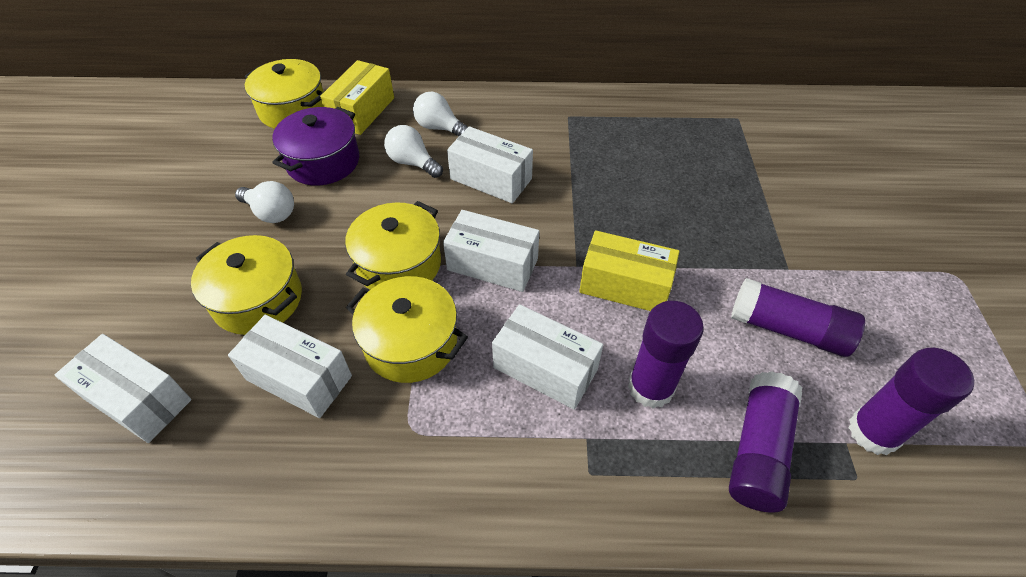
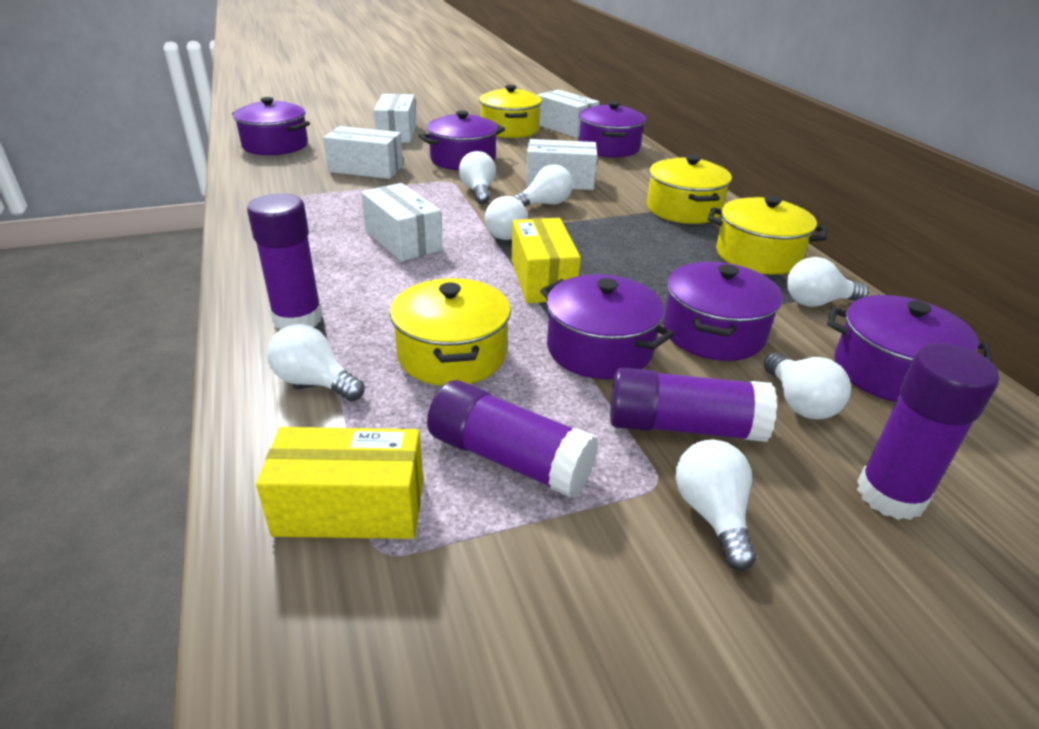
purple pot: [272,107,359,186] = 1 -> [232,97,310,155] [419,110,505,170] [540,274,674,379] [579,101,646,158] [663,262,782,361] [827,295,992,402] = 6
white light bulb: [235,181,294,223] [384,125,443,178] [413,92,468,137] = 3 -> [267,324,364,401] [459,151,496,204] [485,196,528,240] [512,165,573,207] [675,440,756,571] [763,353,851,420] [787,257,869,307] = 7

